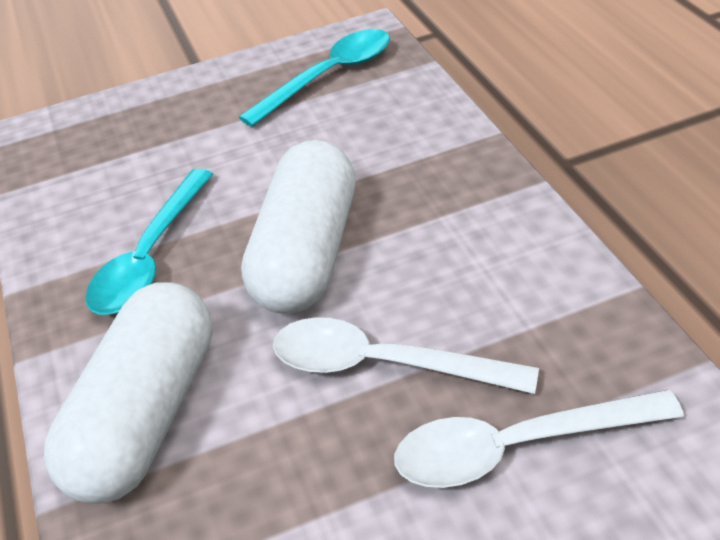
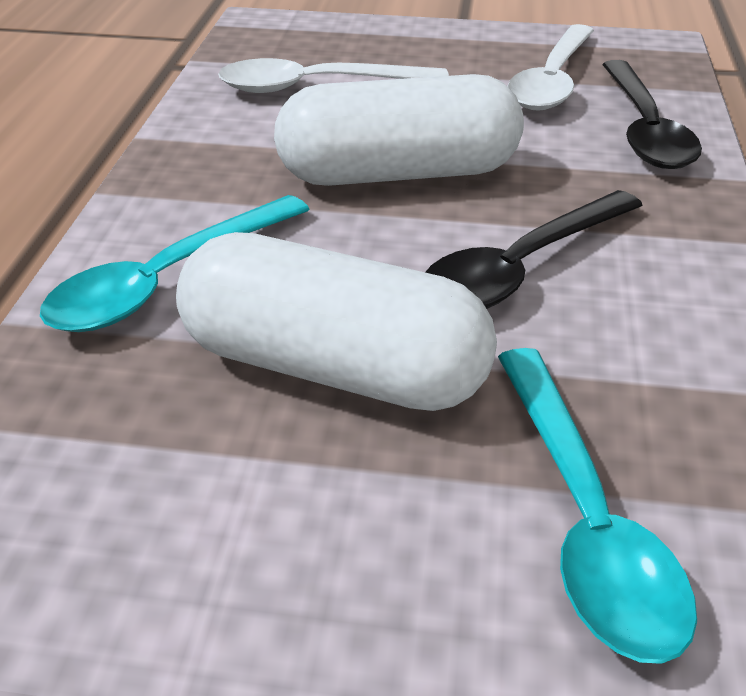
black spoon: none = 0 -> [425,190,643,309] [602,60,702,169] = 2

